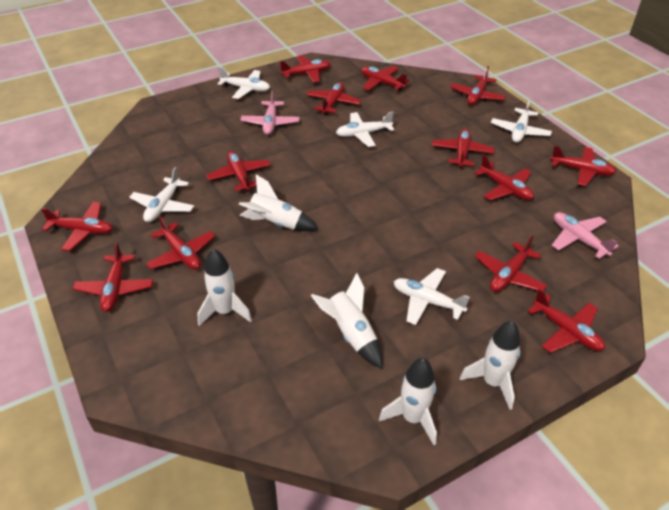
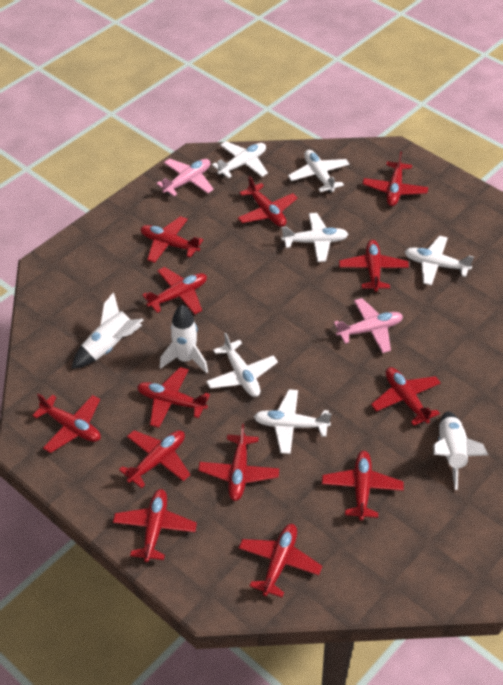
white plane: [129,167,194,222] [217,67,270,99] [336,112,394,147] [394,268,470,325] [491,98,552,143] = 5 -> [206,333,278,397] [212,141,268,178] [254,389,332,454] [281,213,348,262] [288,150,350,193] [405,236,474,286] = 6
white rocket: [197,248,252,326] [239,175,318,231] [311,273,383,369] [379,358,437,445] [460,321,520,410] = 5 -> [71,292,143,369] [160,305,208,373] [433,411,488,490] = 3

